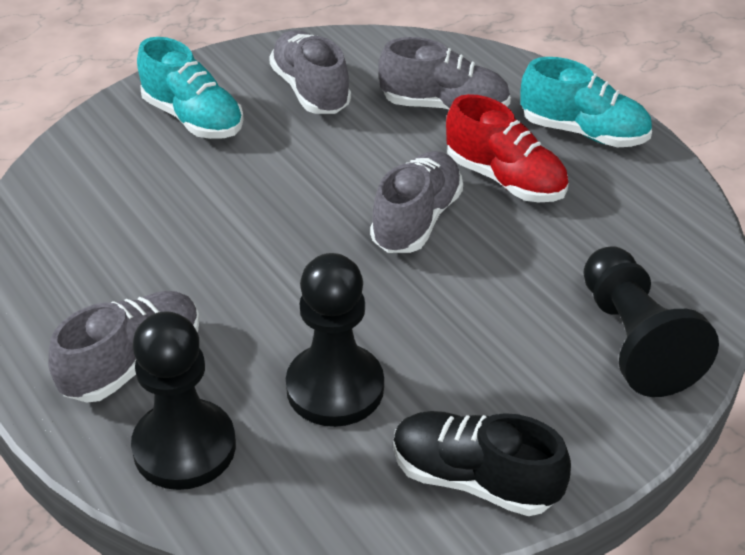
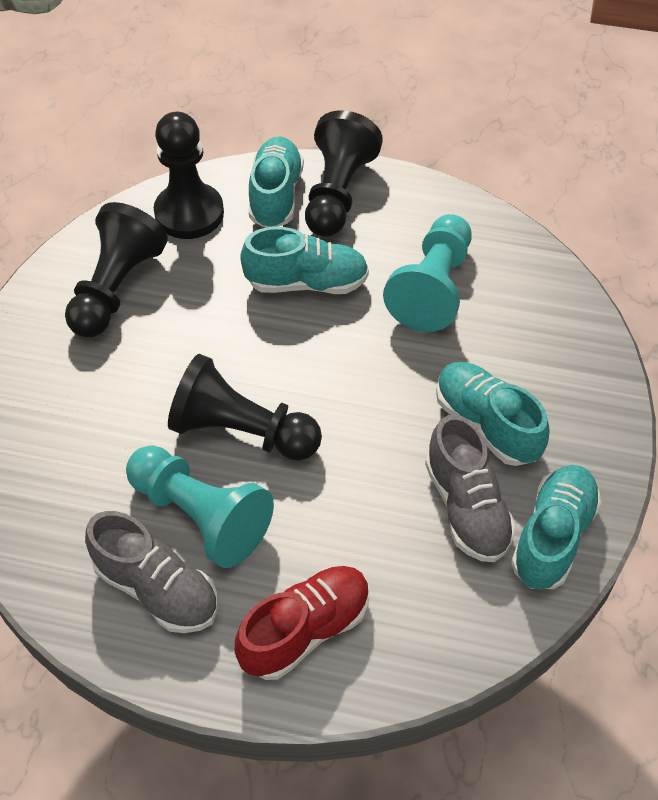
black pawn: [131,311,236,490] [286,253,384,427] [583,247,719,397] = 3 -> [65,202,168,337] [154,112,224,239] [168,354,322,461] [305,110,383,237] = 4
black shoe: [393,411,571,516] = 1 -> none = 0
grey shoe: [48,291,200,403] [269,30,351,114] [370,151,463,253] [378,37,511,111] = 4 -> [85,511,218,633] [425,415,516,562] = 2
turquoise pawn: none = 0 -> [126,445,274,568] [383,214,472,332] = 2
turquoise shoe: [137,37,244,139] [520,57,652,147] = 2 -> [240,227,369,294] [249,136,304,228] [436,362,550,466] [511,465,602,590] = 4

